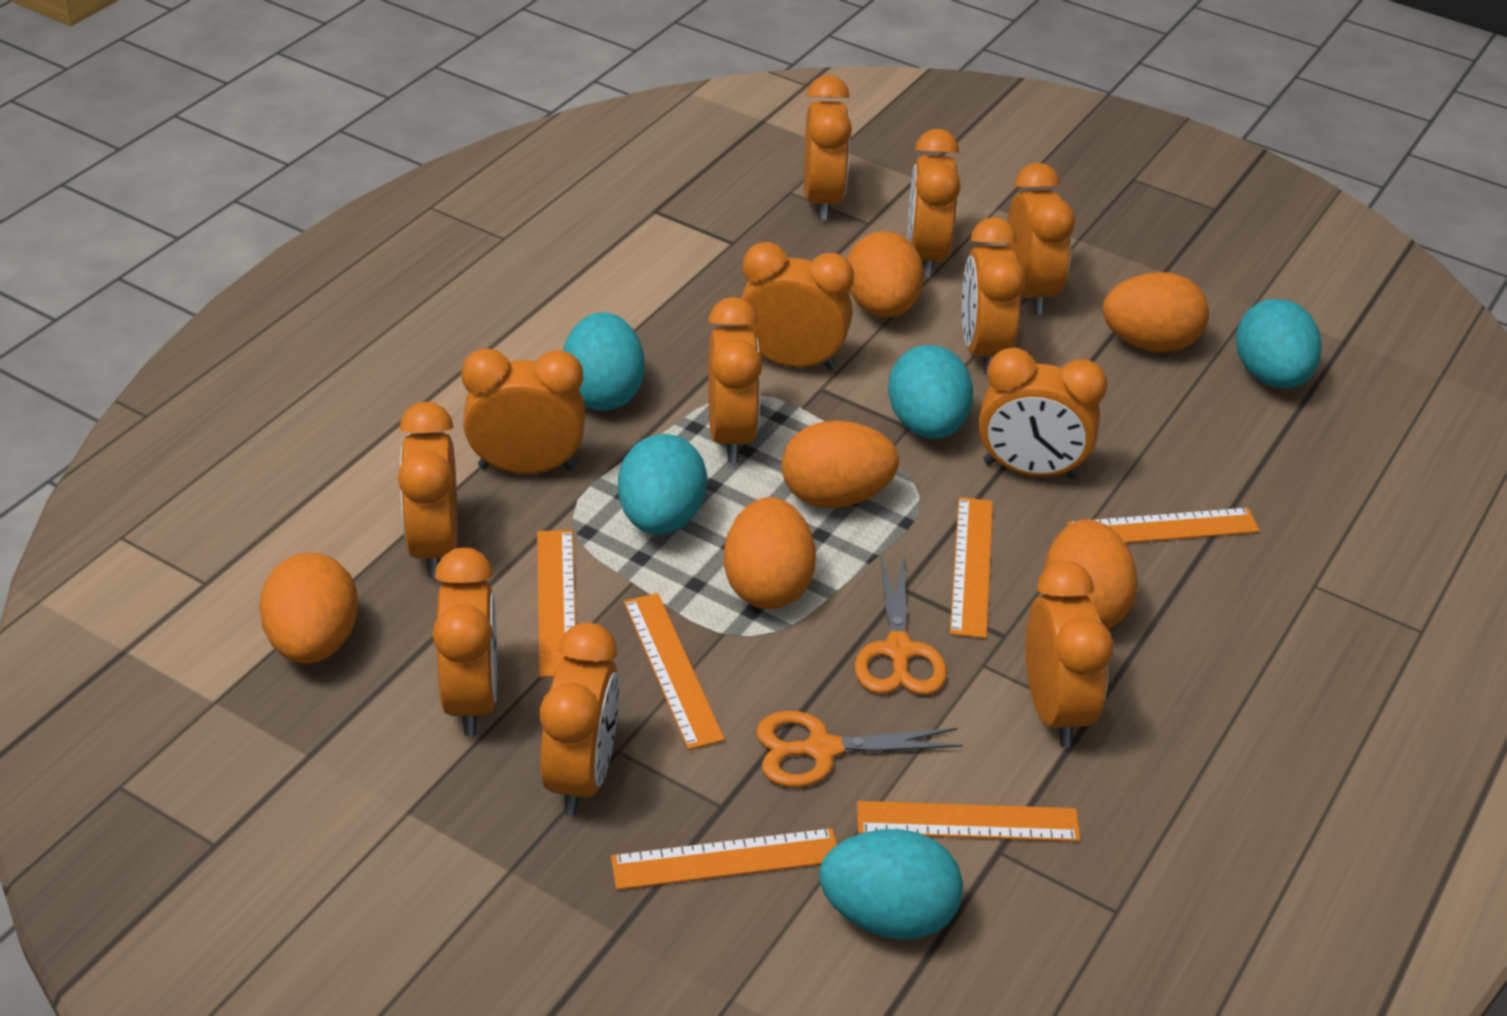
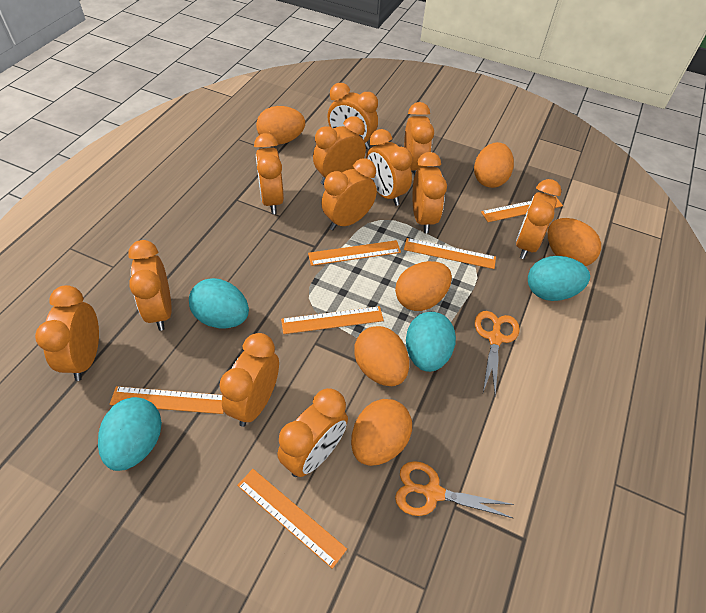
turquoise egg: [563,312,644,411] [618,434,707,535] [819,829,963,940] [888,345,973,439] [1236,299,1322,388] = 5 -> [98,397,162,471] [189,278,249,328] [406,312,456,372] [528,256,590,301] = 4

